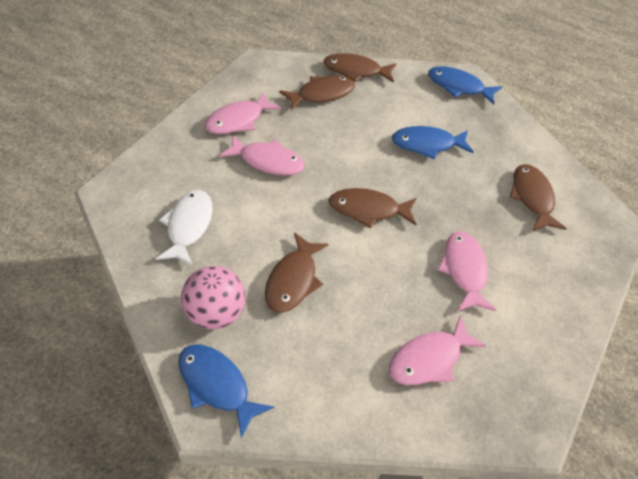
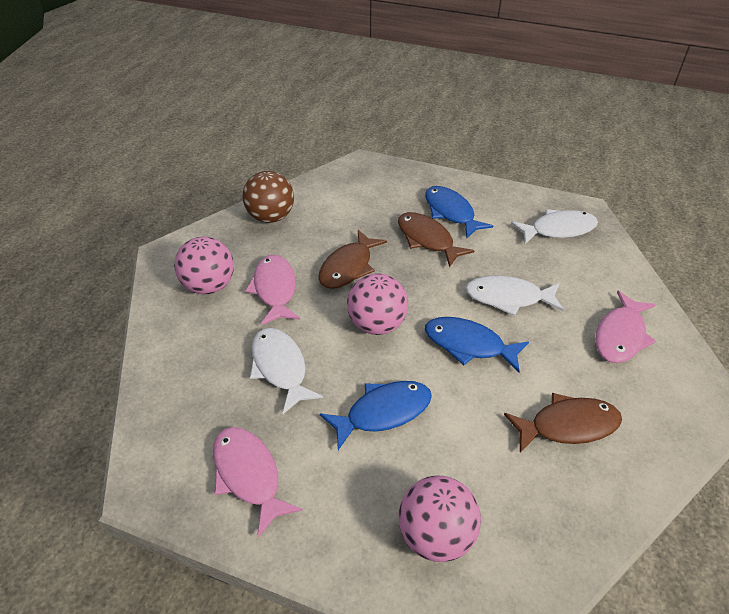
brown ball: none = 0 -> [242,171,294,223] = 1
brown fish: [265,232,328,313] [279,76,355,111] [323,53,397,83] [329,188,417,228] [509,164,567,231] = 5 -> [318,230,387,289] [398,212,474,267] [504,393,622,453] = 3
pink ball: [181,266,245,329] = 1 -> [174,237,234,294] [347,273,408,335] [399,475,481,562] = 3
pink fish: [205,92,281,134] [219,135,305,176] [389,316,486,385] [438,231,496,311] = 4 -> [213,427,303,537] [245,255,300,325] [595,291,656,363] = 3
white fish: [155,190,213,266] = 1 -> [250,328,323,414] [465,276,564,316] [511,209,598,244] = 3

